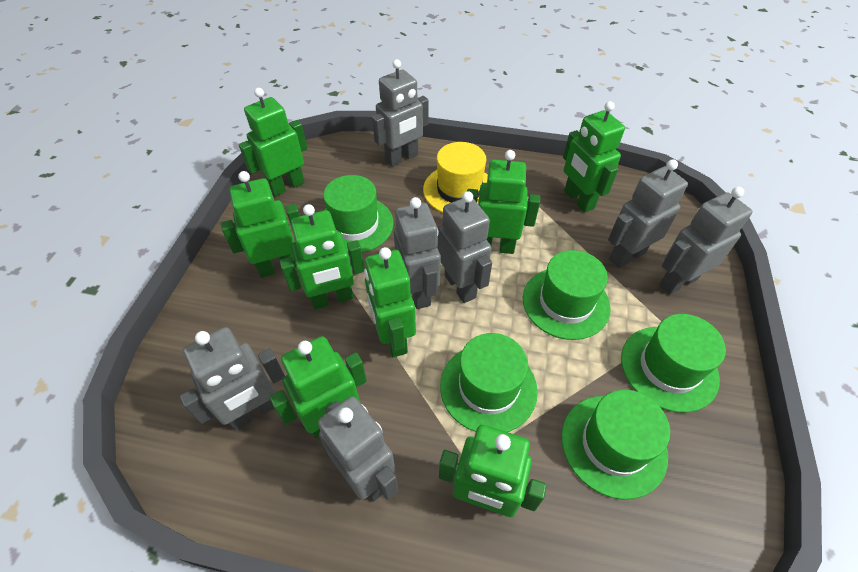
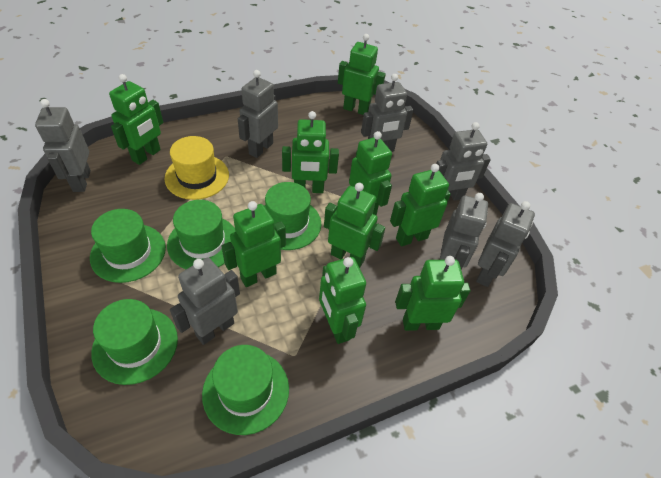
green robot: [221,171,300,278] [239,88,308,197] [270,336,367,438] [280,204,365,310] [364,247,416,357] [439,425,547,517] [467,150,540,254] [563,101,625,213] = 8 -> [109,74,163,165] [221,201,286,287] [282,111,339,193] [319,257,366,344] [324,183,385,268] [338,34,386,115] [349,131,392,216] [390,164,451,246] [395,256,470,331] = 9

